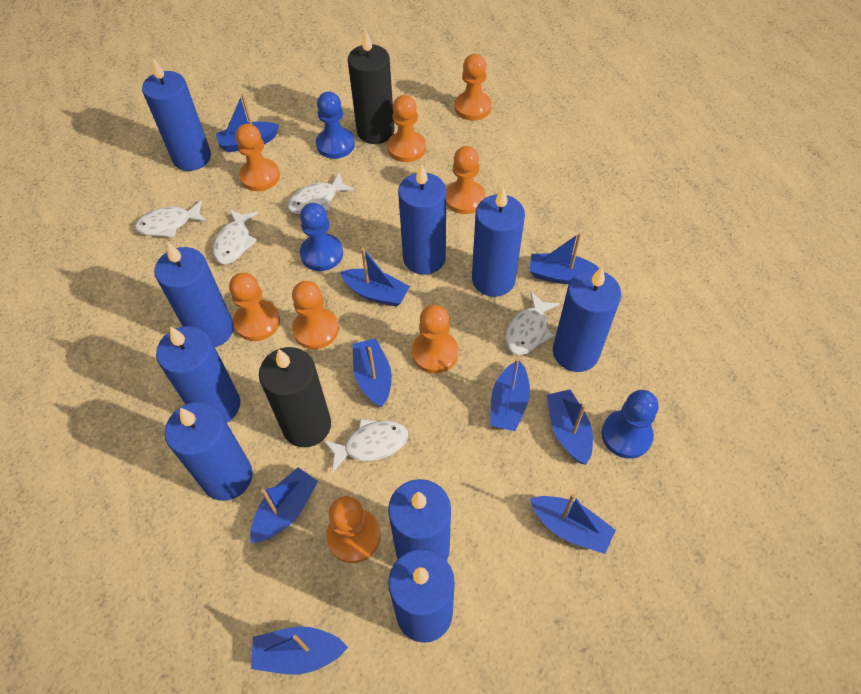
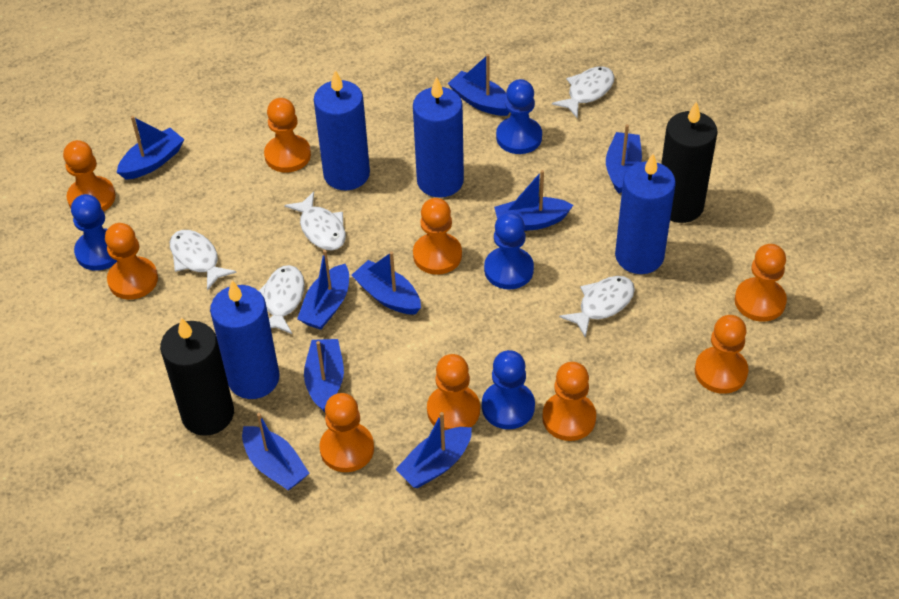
blue candle: [142,58,211,171] [154,242,234,347] [156,326,240,423] [165,402,253,501] [388,479,451,560] [388,549,455,643] [398,163,446,275] [472,187,525,297] [553,267,621,372] = 9 -> [210,281,280,399] [314,70,370,190] [413,76,464,198] [615,154,676,274] = 4
blue pawn: [300,203,343,271] [316,91,355,159] [601,390,659,459] = 3 -> [71,194,117,271] [482,350,535,429] [484,212,534,289] [496,79,542,154] = 4
orange pawn: [229,273,280,341] [236,124,280,191] [292,281,339,349] [326,496,381,563] [387,95,426,162] [412,305,458,374] [446,146,485,214] [454,54,492,121] = 8 -> [63,140,116,211] [105,223,158,300] [264,98,311,173] [319,393,374,472] [413,198,462,275] [427,354,480,430] [542,362,596,441] [695,315,749,394] [735,244,787,322] = 9

